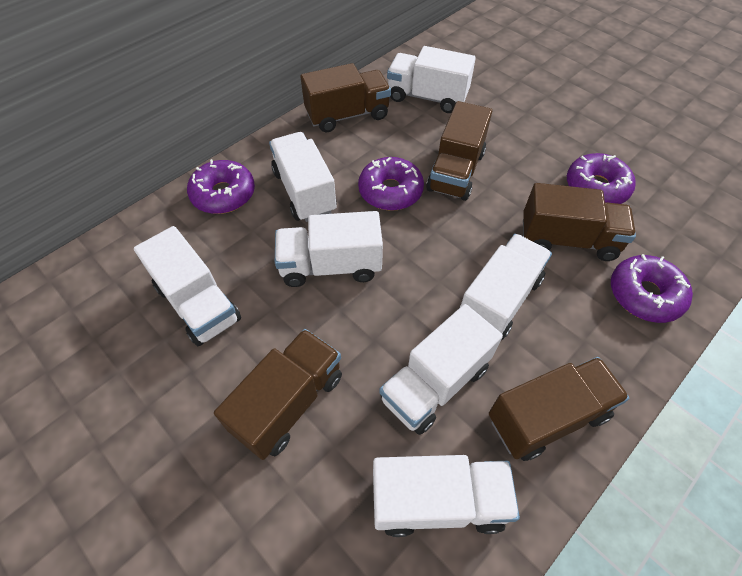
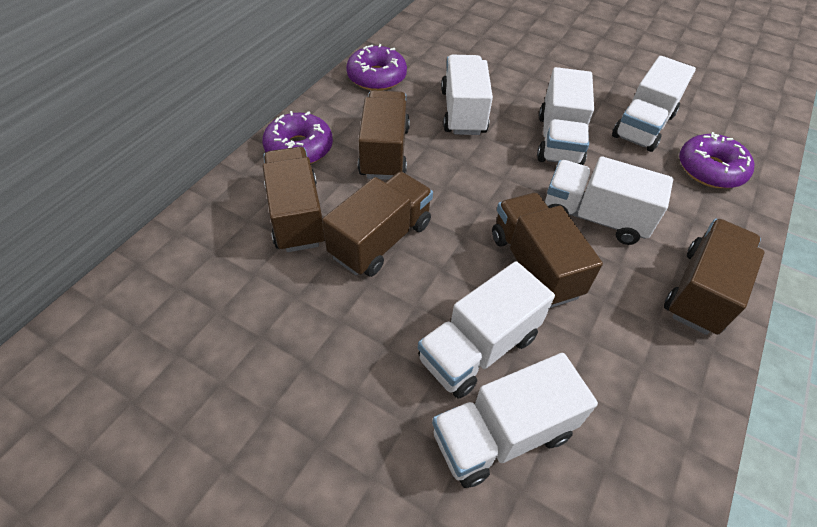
purple donut: [187,159,255,214] [358,157,424,211] [567,153,636,204] [611,254,693,323] = 4 -> [262,111,333,164] [346,44,407,91] [679,132,755,188] = 3
white truck: [134,226,241,346] [269,132,337,222] [275,211,383,287] [373,455,520,537] [379,304,503,435] [387,46,476,113] [460,234,552,340] = 7 -> [418,261,555,398] [432,353,598,488] [441,55,493,135] [537,67,594,165] [545,156,673,245] [612,56,696,152] = 6

